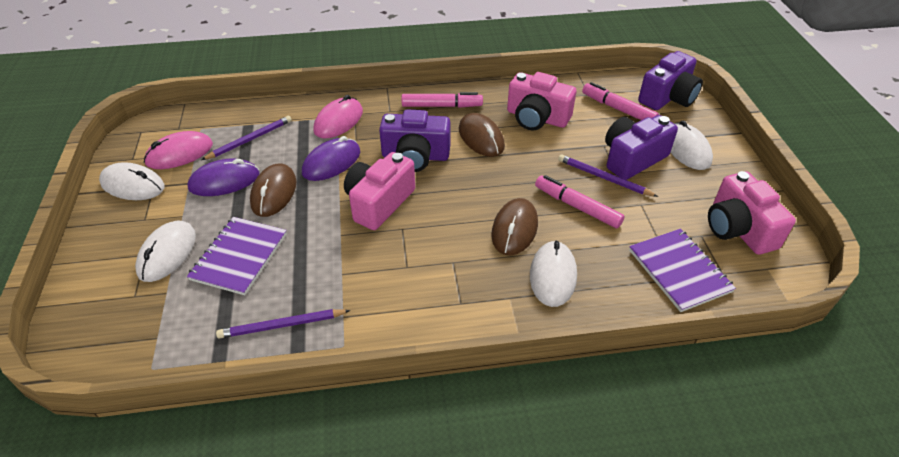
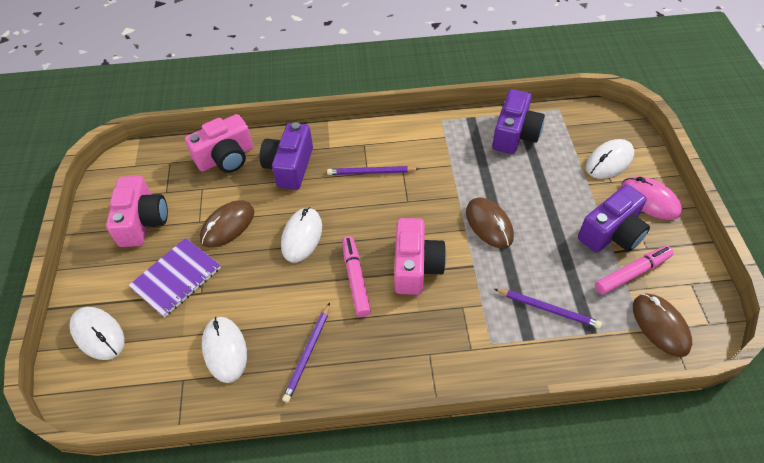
pink marker: [401,92,483,108] [535,175,625,229] [582,82,659,120] = 3 -> [342,236,371,317] [595,246,674,295] = 2
pink mouse: [144,131,213,169] [313,95,363,138] = 2 -> [621,176,682,220] = 1
purple mouse: [187,158,260,196] [302,136,360,181] = 2 -> none = 0
purple notebook: [187,217,287,295] [629,229,736,312] = 2 -> [128,238,221,317] = 1

